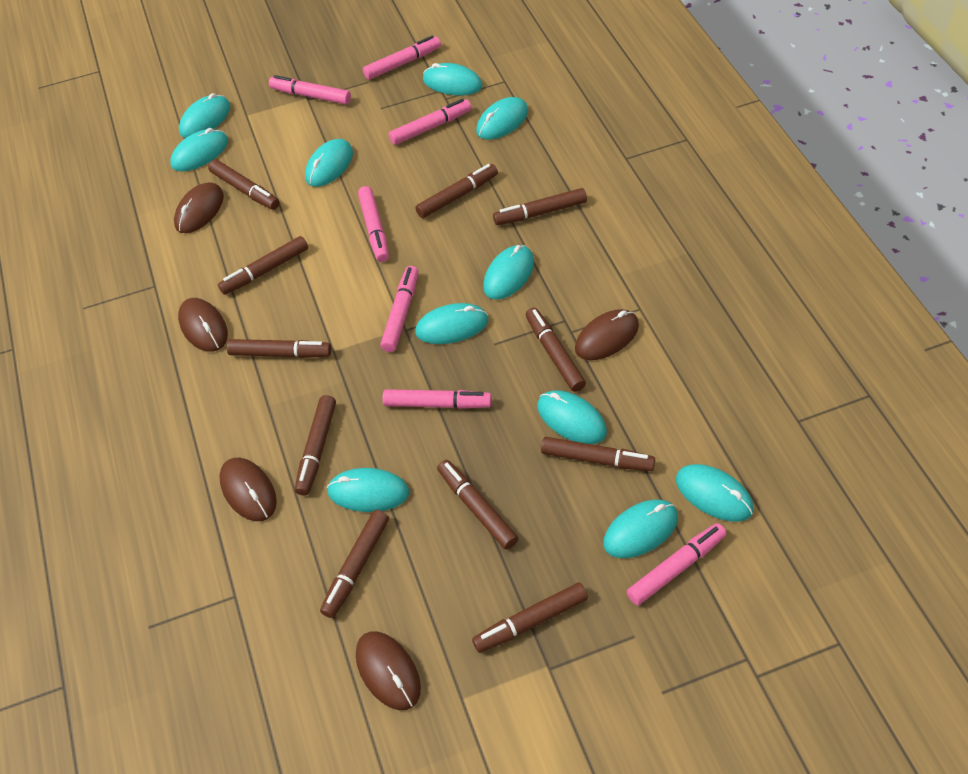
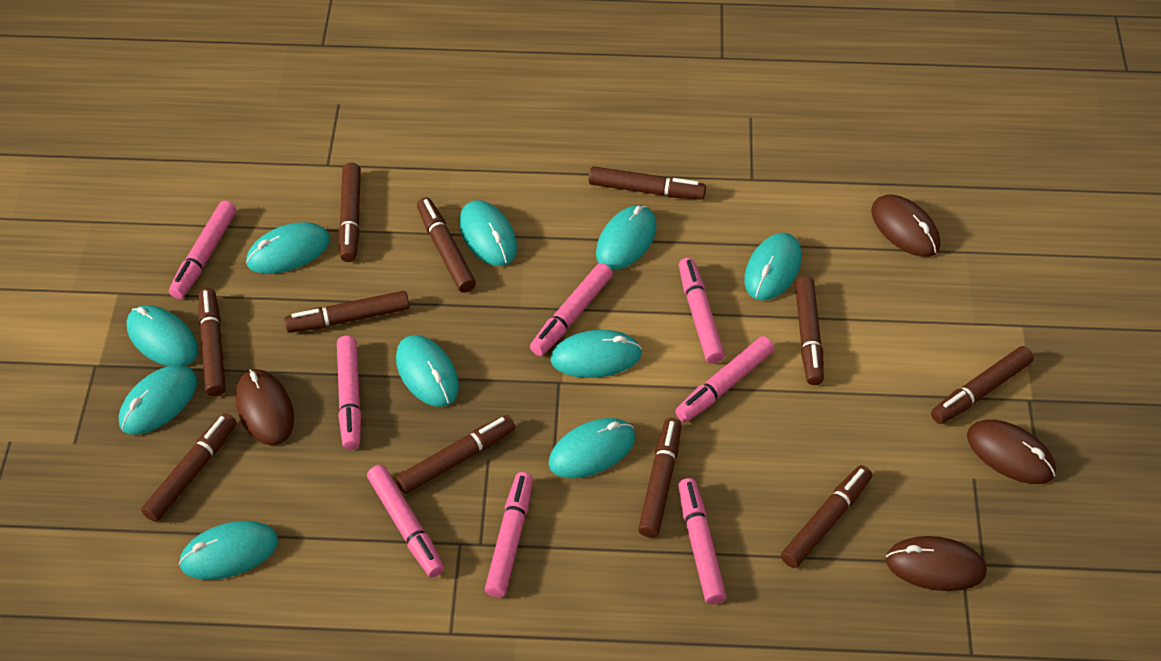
brown mouse: [174,182,224,233] [178,298,228,352] [219,458,277,521] [356,631,421,710] [575,309,639,360] = 5 -> [236,369,294,446] [871,194,940,257] [886,536,987,591] [967,420,1056,484] = 4
pink marker: [269,75,351,104] [358,186,389,262] [363,36,441,80] [380,266,419,352] [382,389,492,409] [389,99,471,145] [627,523,726,605] = 7 -> [169,201,236,299] [337,336,361,449] [367,465,444,577] [485,472,533,597] [530,263,613,356] [675,336,774,422] [678,478,726,604] [679,258,725,364] = 8
turquoise mouse: [170,128,228,171] [179,93,230,138] [305,139,353,187] [327,468,409,512] [415,303,488,344] [423,63,483,96] [476,97,528,140] [483,245,534,300] [537,390,607,444] [603,500,678,558] [676,464,754,522] = 11 -> [119,365,197,435] [127,305,198,366] [179,521,278,580] [246,222,330,274] [396,335,459,407] [459,200,517,266] [549,418,635,478] [550,330,642,378] [596,205,657,270] [744,233,802,301] = 10

